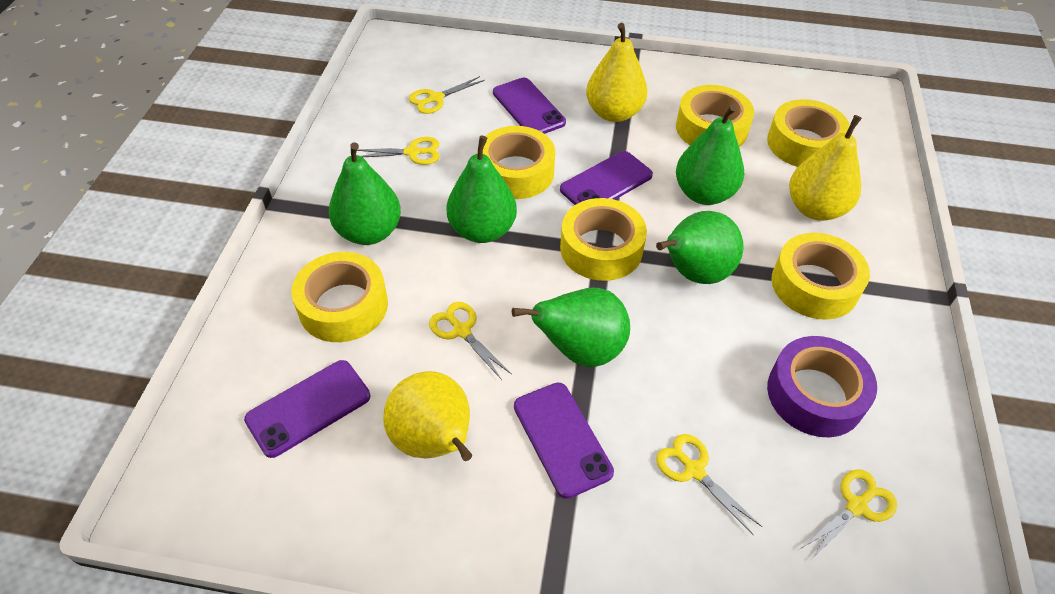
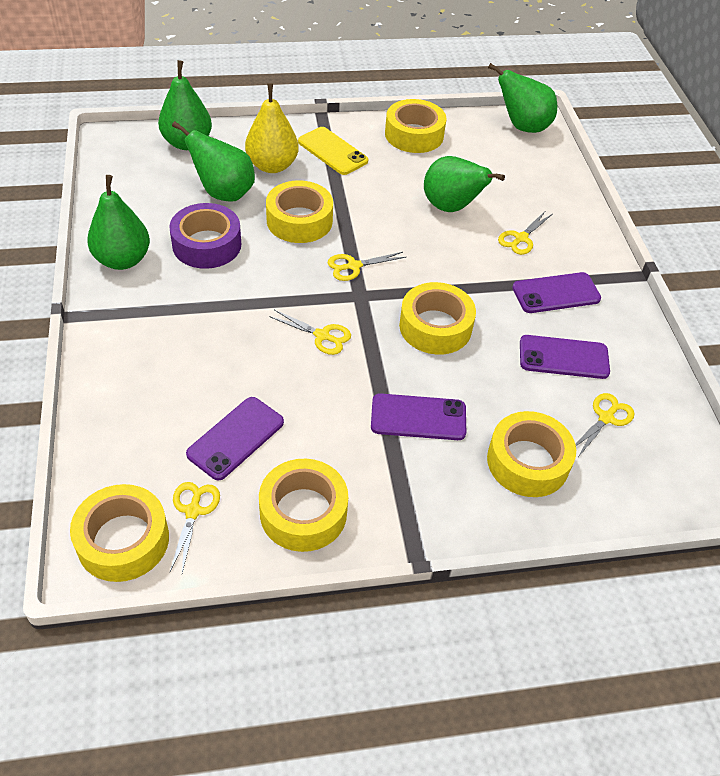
yellow pear: [383,371,472,461] [586,23,647,122] [789,115,862,221] = 3 -> [245,83,299,173] = 1
yellow phone: none = 0 -> [298,127,368,175] = 1

